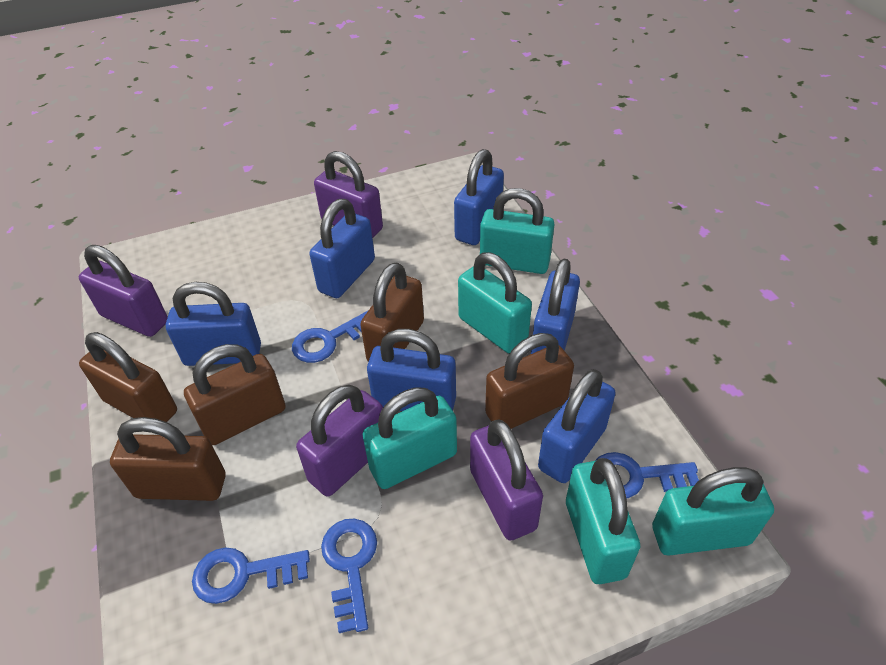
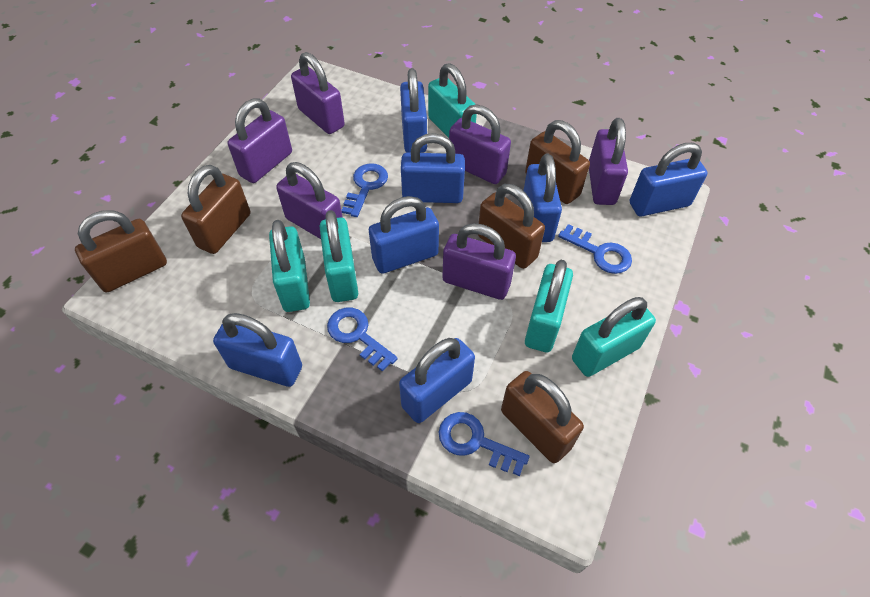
blue padlock: [166,282,261,366] [309,199,375,298] [367,329,456,411] [454,149,504,245] [531,259,580,354] [538,369,616,483] = 6 -> [213,313,302,387] [369,196,439,274] [399,338,475,423] [400,68,427,153] [401,133,465,203] [523,154,562,242] [630,143,707,216] = 7
purple padlock: [79,245,168,337] [296,385,383,497] [314,151,383,238] [470,419,543,541] = 4 -> [228,98,292,183] [276,162,343,239] [291,52,345,134] [442,223,516,300] [449,104,511,184] [589,118,628,205] = 6

